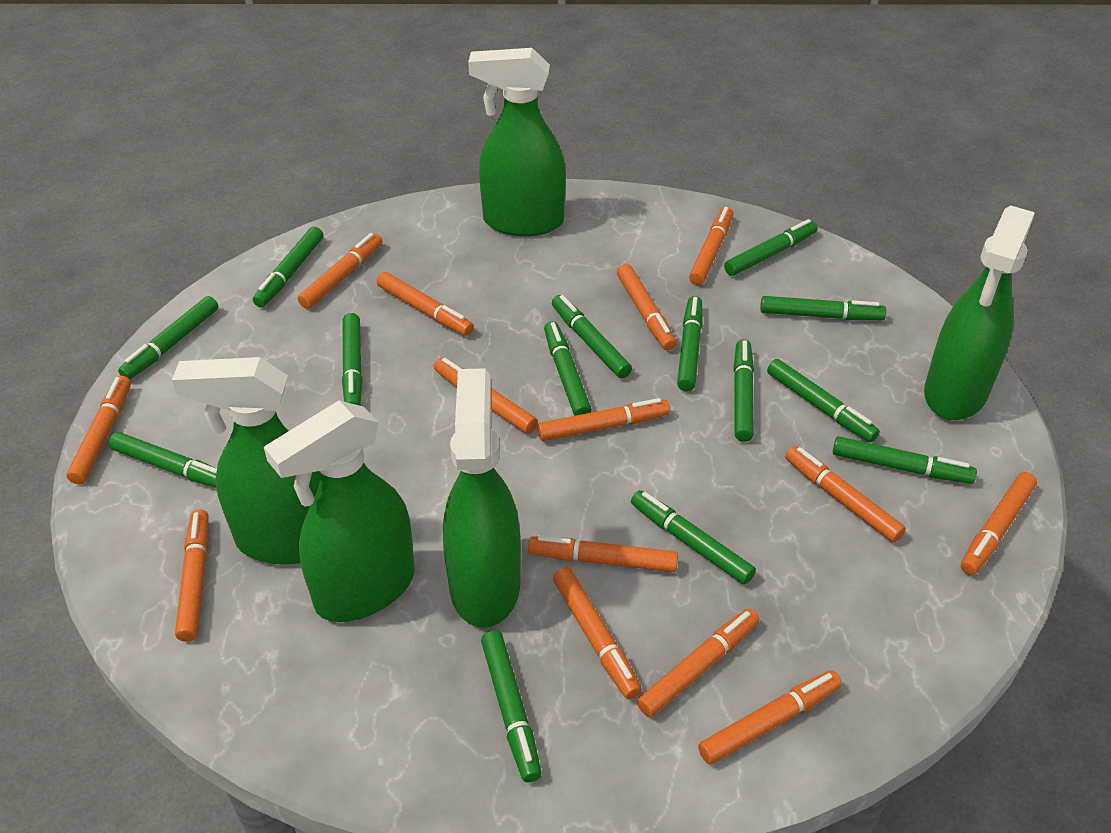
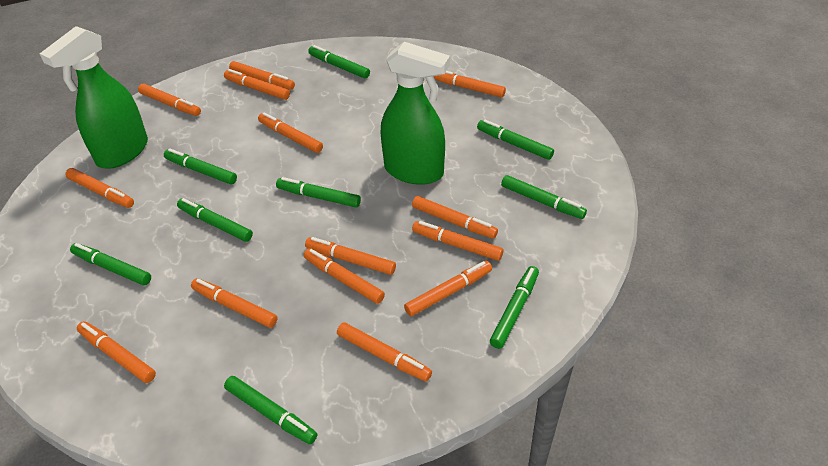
green marker: [109,432,217,488] [118,296,218,379] [253,227,323,307] [342,313,363,406] [481,631,542,782] [544,321,592,416] [552,295,632,378] [631,490,756,585] [677,296,702,391] [724,219,818,276] [733,339,754,442] [760,296,886,320] [767,359,880,442] [833,436,977,484] = 14 -> [70,243,151,285] [164,148,237,185] [177,198,253,242] [224,376,317,444] [276,177,361,208] [308,45,370,79] [477,119,554,160] [490,266,539,349] [501,175,587,219] = 9
green spray bottle: [172,357,320,565] [264,400,415,622] [443,368,521,628] [468,48,566,236] [924,205,1035,420] = 5 -> [40,26,148,169] [381,42,450,185] = 2

